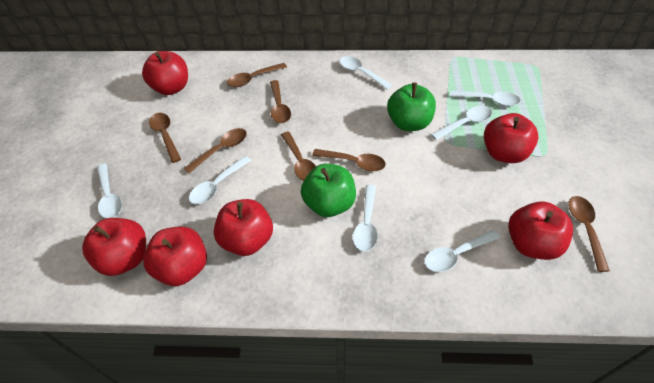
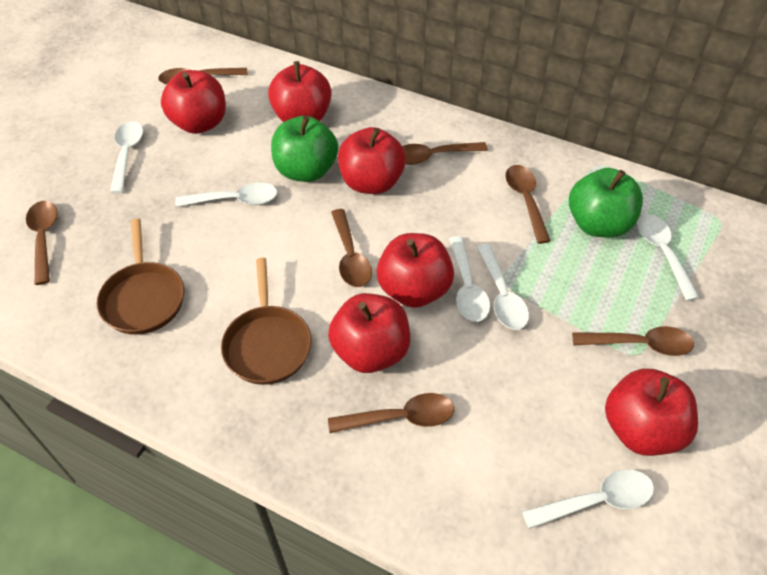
brown pan: none = 0 -> [97,218,184,335] [221,258,311,385] = 2
white spoon: [97,163,122,218] [189,156,251,204] [339,56,392,90] [353,185,378,252] [424,230,500,272] [431,106,492,140] [450,91,520,106] = 7 -> [110,121,143,193] [175,183,277,207] [449,236,490,322] [477,244,529,330] [522,469,654,529] [637,214,700,301] = 6

